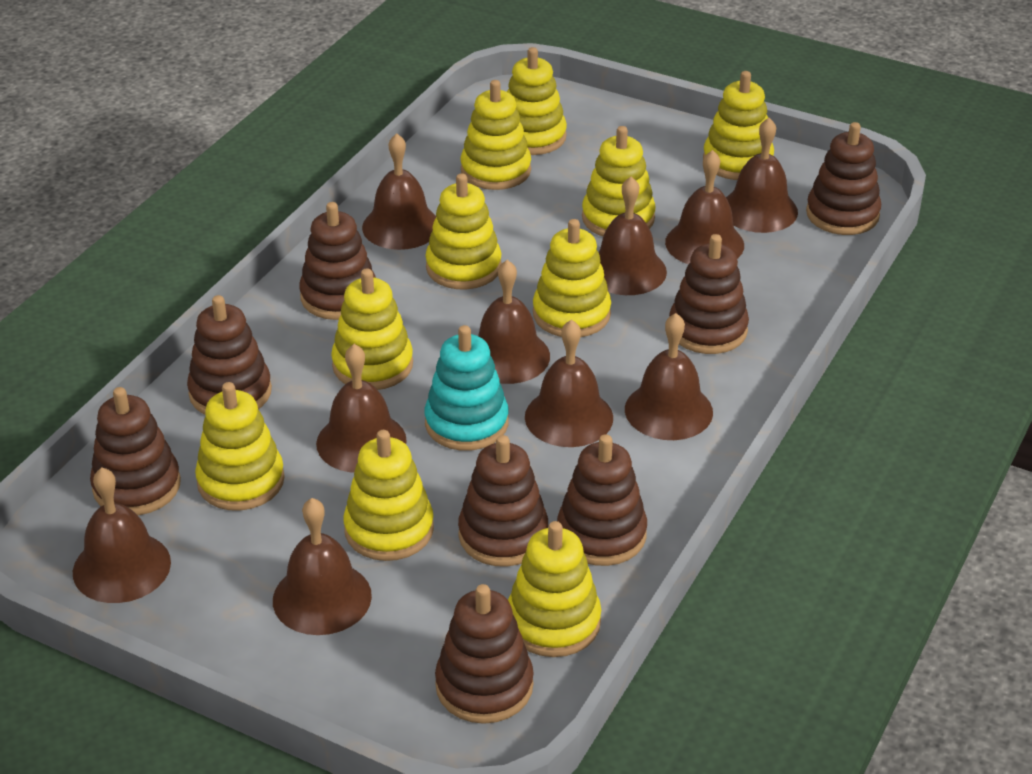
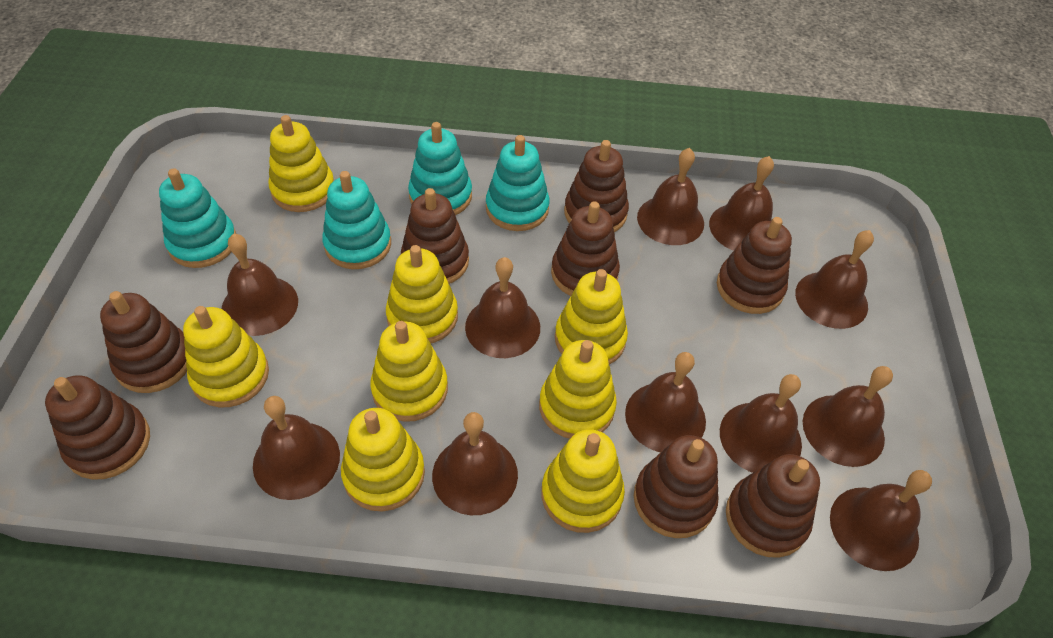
brown bell: [73,467,171,603] [273,498,372,635] [316,344,407,473] [362,133,436,250] [478,260,550,384] [525,319,613,447] [598,176,667,295] [625,313,713,440] [665,150,744,264] [726,118,798,233] = 10 -> [222,234,298,336] [253,396,340,500] [432,412,518,515] [465,257,540,358] [625,352,706,452] [637,148,704,245] [709,156,774,251] [720,374,802,473] [795,230,874,329] [803,366,893,467] [830,470,932,571] = 11
turquoise stacking toy: [424,325,509,451] = 1 -> [159,168,236,268] [322,171,391,269] [408,122,472,215] [486,135,550,231] = 4
yellow stacking toy: [195,382,285,511] [331,268,413,390] [343,430,434,561] [425,173,501,289] [460,80,531,190] [507,47,567,155] [508,521,601,657] [533,219,611,337] [582,126,656,236] [703,71,774,180] = 10 -> [183,306,269,407] [268,115,334,212] [341,408,425,512] [370,321,448,422] [386,245,458,343] [539,340,617,439] [541,429,625,533] [555,269,628,365] = 8

